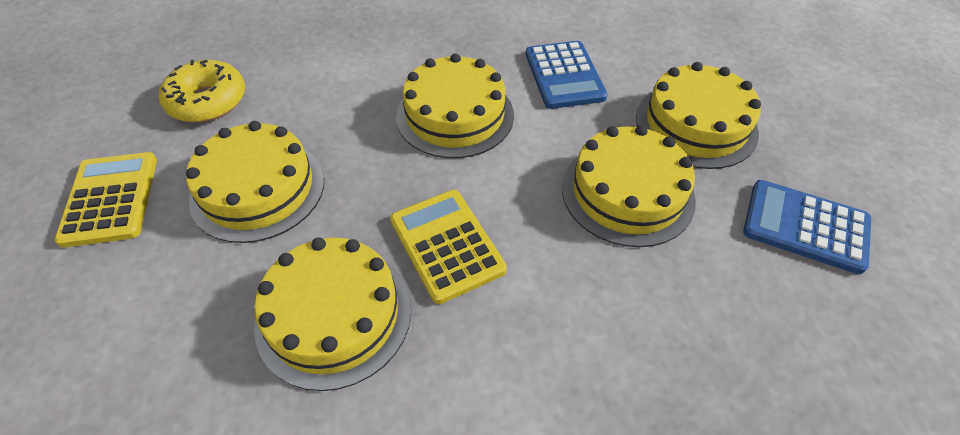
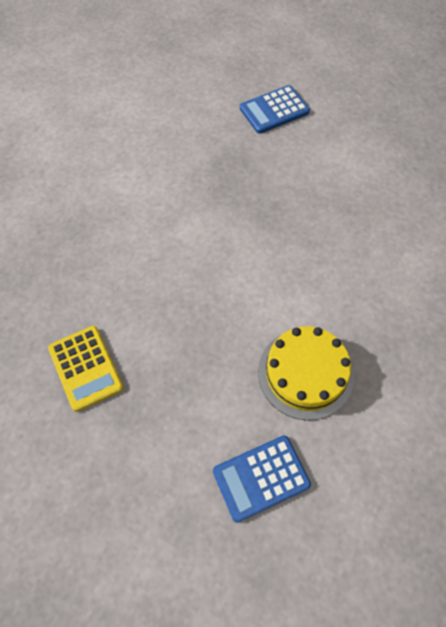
yellow cake: [186,121,324,243] [254,238,411,391] [396,53,514,158] [562,125,696,247] [636,62,761,169] = 5 -> [258,326,354,420] = 1
yellow calculator: [54,152,157,248] [390,190,507,304] = 2 -> [48,326,123,412] = 1
yellow donut: [159,60,245,123] = 1 -> none = 0

